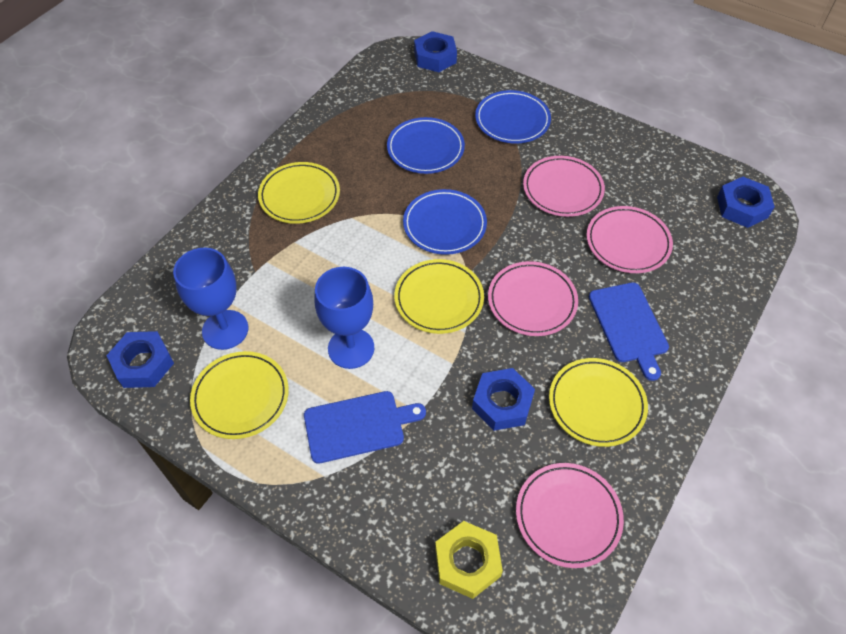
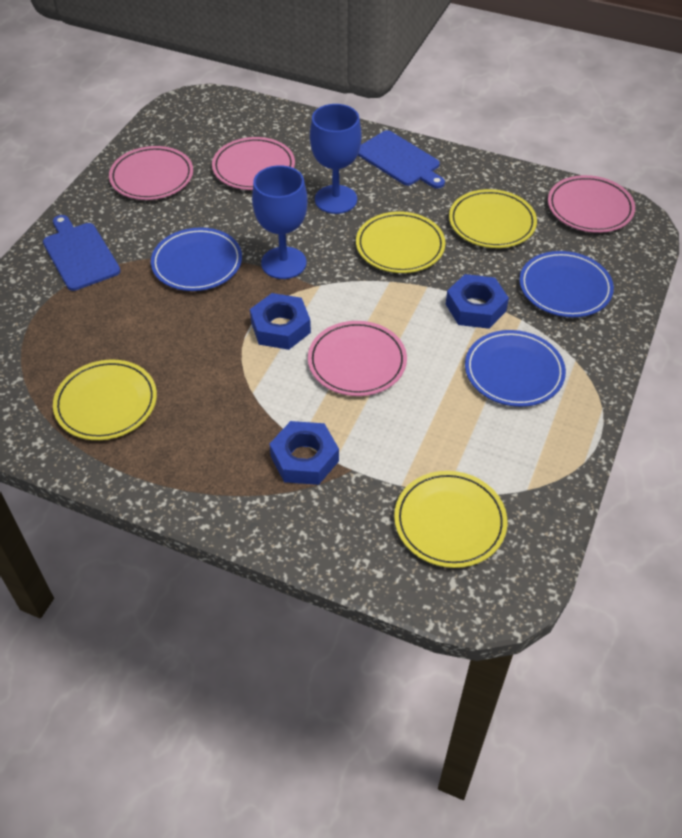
blue nut: [106,331,174,388] [414,31,457,72] [472,368,535,431] [717,177,775,228] = 4 -> [250,293,311,350] [270,421,339,485] [446,274,509,329] = 3
yellow nut: [435,521,503,599] = 1 -> none = 0

